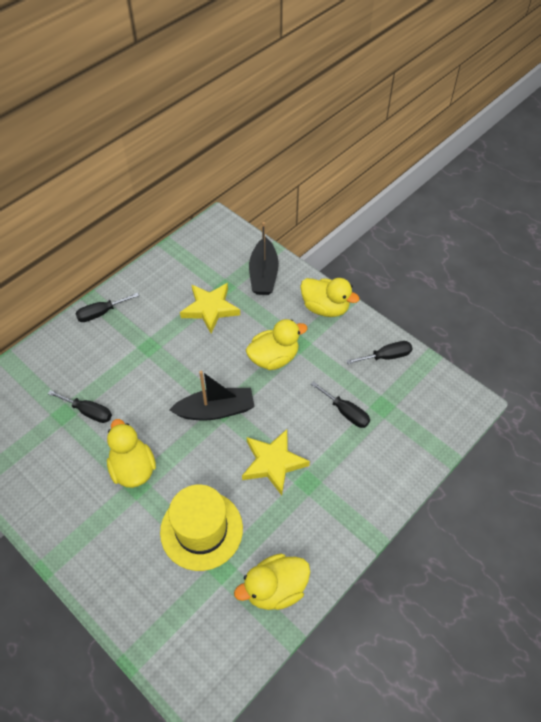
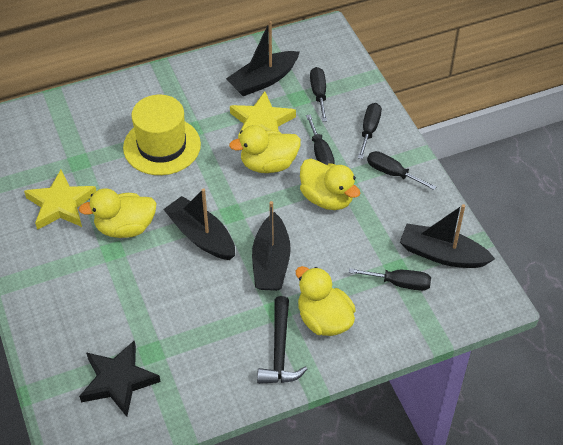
black boat: [169,371,255,420] [249,222,279,295] = 2 -> [163,188,235,260] [226,21,300,96] [252,201,291,291] [400,204,495,268] = 4
black hammer: none = 0 -> [257,296,307,384] = 1
black screwdriver: [48,390,112,423] [75,293,139,322] [311,381,370,428] [346,341,412,364] = 4 -> [306,114,335,165] [310,67,327,122] [349,268,431,291] [358,103,382,159] [367,151,437,190] = 5
black star: none = 0 -> [79,341,161,417] = 1

